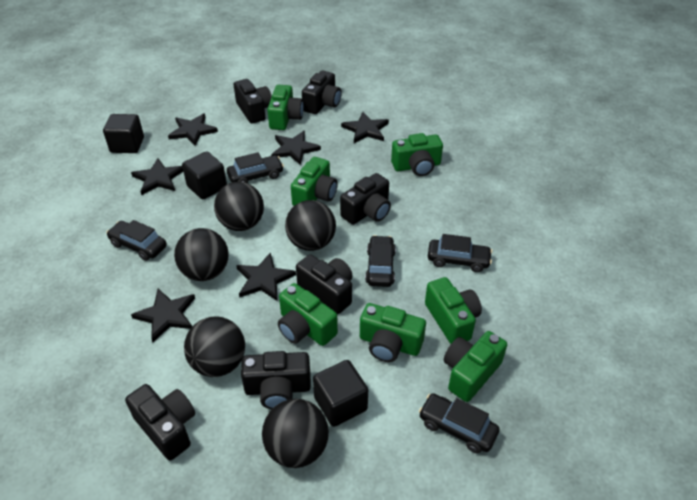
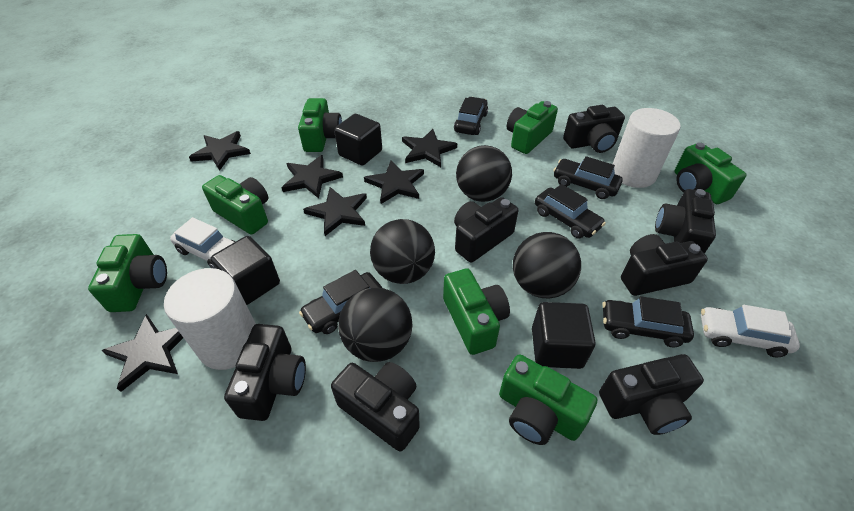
black ball: [174,228,228,281] [184,317,245,377] [214,182,264,231] [262,399,329,468] [285,200,336,251] = 5 -> [338,288,413,362] [370,219,435,284] [456,145,512,202] [513,232,581,299] = 4
black camera: [125,384,195,461] [233,79,272,124] [241,351,311,409] [296,255,353,314] [302,70,342,114] [340,173,391,225] = 6 -> [224,324,306,421] [331,362,420,452] [454,197,518,263] [563,105,625,153] [599,354,704,435] [621,234,708,296] [655,189,716,254] = 7
white car: none = 0 -> [170,217,236,269] [701,305,800,357] = 2
white cylinder: none = 0 -> [164,268,256,370] [613,108,681,188] = 2

